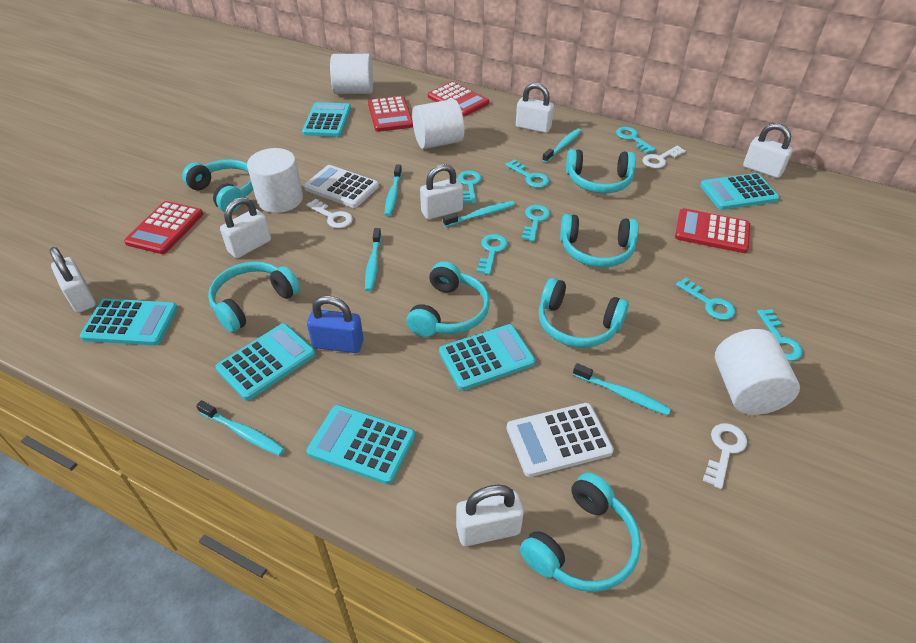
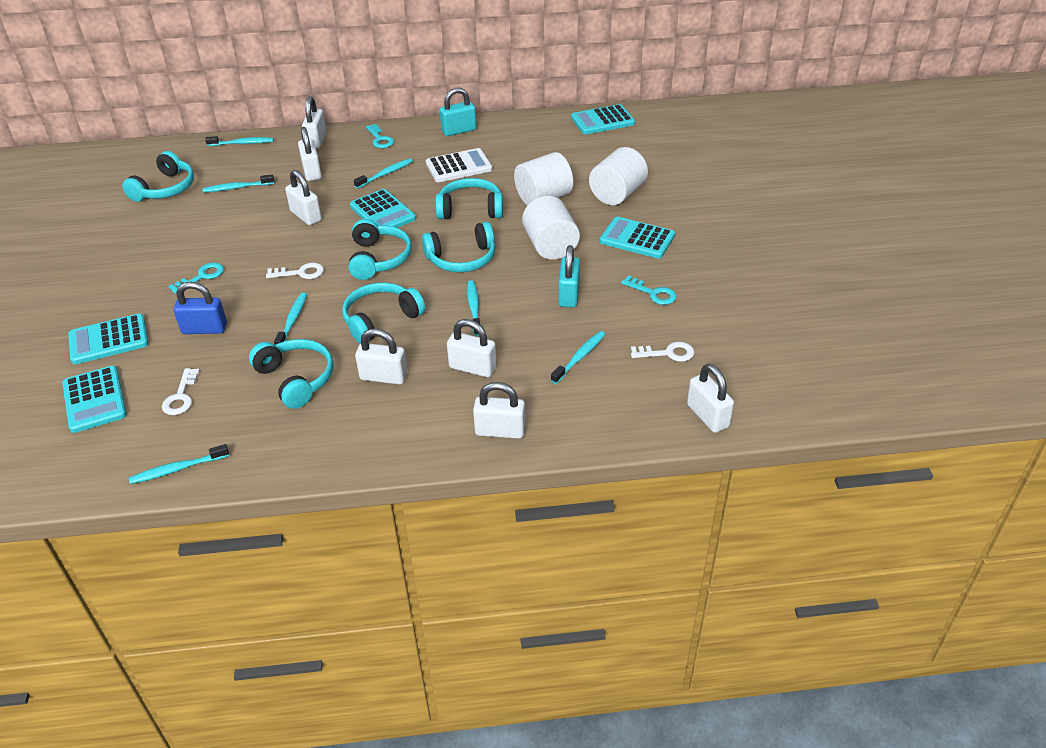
red calculator: [124,201,203,254] [368,96,413,132] [428,81,489,116] [675,208,750,253] = 4 -> none = 0
turquoise calculator: [80,299,178,345] [215,323,316,401] [302,102,351,137] [307,405,415,485] [439,324,535,391] [700,173,779,210] = 6 -> [62,366,127,433] [68,314,149,364] [350,189,416,228] [571,104,635,134] [600,217,675,259] = 5
turquoise headphones: [182,159,253,212] [208,262,300,333] [406,261,490,337] [520,472,641,592] [539,278,629,348] [560,214,639,267] [566,149,636,193] = 7 -> [122,151,194,202] [249,339,334,409] [342,282,425,344] [349,219,412,280] [422,222,495,272] [435,178,503,219] = 6
turquoise key: [458,171,482,204] [476,234,508,275] [505,160,549,188] [521,205,550,242] [616,127,656,154] [676,278,735,320] [757,309,803,361] = 7 -> [168,263,224,294] [366,124,394,148] [621,275,677,305] = 3
turquoise padlock: none = 0 -> [440,88,476,136] [558,245,580,307] = 2
turquoise toothbrush: [196,400,285,456] [365,228,381,291] [384,164,402,216] [443,201,515,227] [542,129,582,163] [573,363,671,415] = 6 -> [129,444,229,484] [203,174,274,193] [205,136,274,146] [274,293,307,345] [354,158,413,189] [467,280,480,336] [551,331,605,384] = 7
white calculator: [304,165,379,208] [507,403,614,477] = 2 -> [426,148,492,182] = 1
white cylinder: [247,148,303,213] [330,54,373,94] [412,99,464,149] [715,329,800,415] = 4 -> [514,152,573,206] [522,196,580,260] [589,147,648,205] = 3
white padlock: [50,247,96,313] [220,197,271,258] [420,164,463,220] [456,485,524,546] [516,83,554,133] [743,123,793,178] = 6 -> [285,170,322,225] [298,127,322,181] [302,96,326,149] [355,329,408,385] [447,319,496,377] [473,382,526,439] [687,364,734,433] = 7

